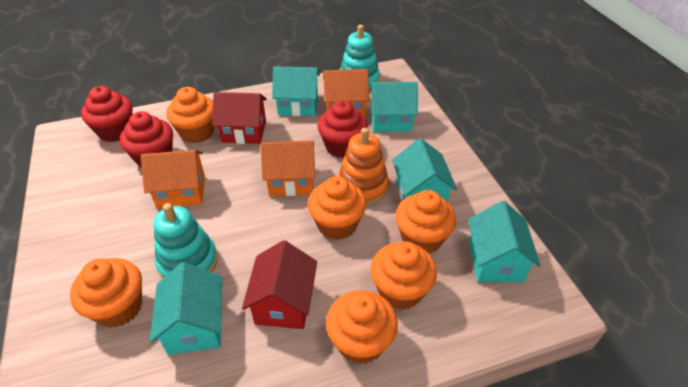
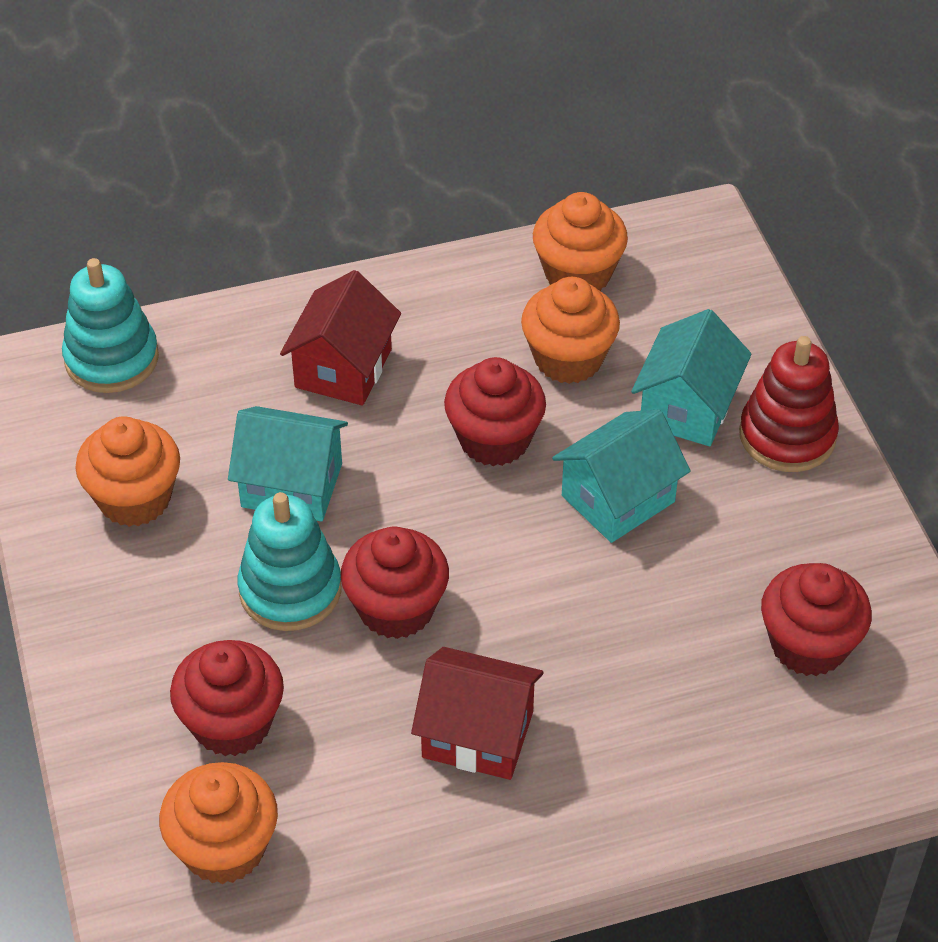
orange cupcake: [70,258,142,328] [167,87,214,143] [308,176,367,240] [326,290,398,364] [371,241,437,310] [395,190,456,253] = 6 -> [75,416,180,527] [159,762,278,884] [521,277,620,384] [533,192,628,291] = 4
orange house: [141,150,205,208] [261,140,315,196] [323,69,370,117] = 3 -> none = 0
orange stacking toy: [338,128,389,205] = 1 -> none = 0
red cupcake: [81,86,133,142] [120,111,173,168] [317,100,368,158] = 3 -> [170,640,284,756] [341,527,449,639] [444,357,546,466] [761,563,872,676] = 4
red stacking toy: none = 0 -> [739,336,839,472] = 1
turquoise house: [150,262,222,355] [272,66,320,116] [369,82,418,132] [392,138,457,202] [468,201,541,282] = 5 -> [228,406,348,521] [552,409,690,543] [631,309,752,446] = 3

